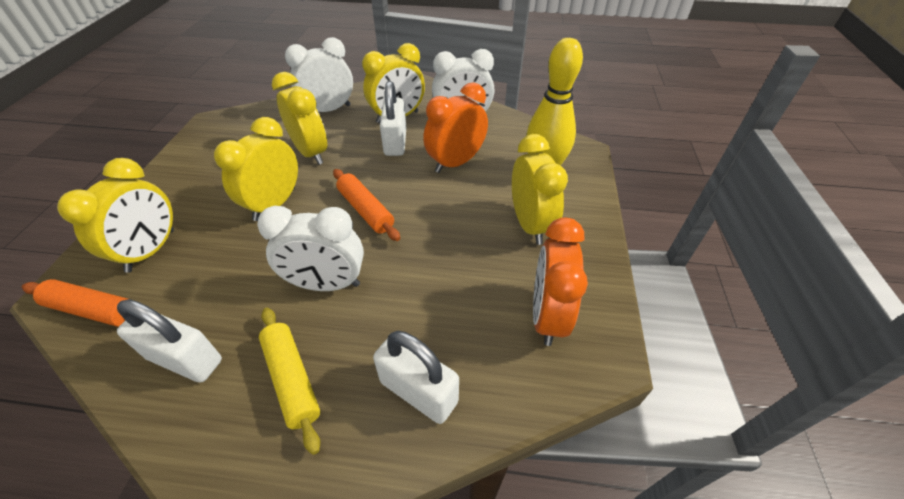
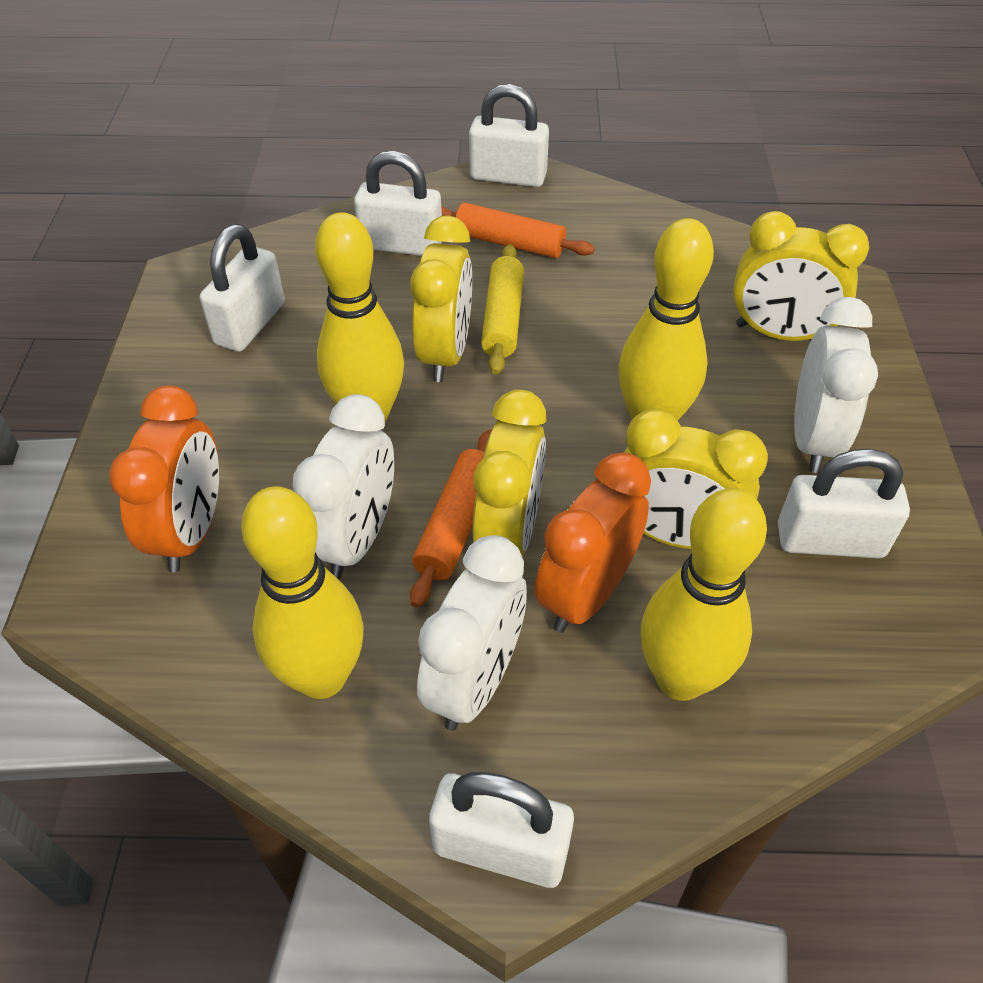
white padlock: [117,299,222,383] [373,331,459,424] [380,81,406,156] = 3 -> [200,224,285,352] [354,151,442,256] [429,772,574,888] [469,84,549,187] [778,449,910,558] = 5
yellow bowling pin: [526,38,583,165] = 1 -> [241,486,364,699] [315,212,404,422] [619,218,714,421] [641,488,767,701] = 4
yellow clock: [57,158,174,273] [214,117,298,221] [272,72,327,165] [362,43,425,123] [512,134,568,245] = 5 -> [410,215,472,382] [473,389,547,557] [624,409,768,549] [733,211,869,341] = 4

